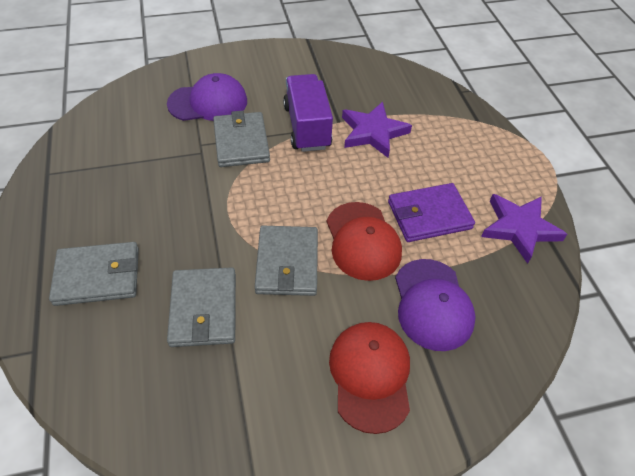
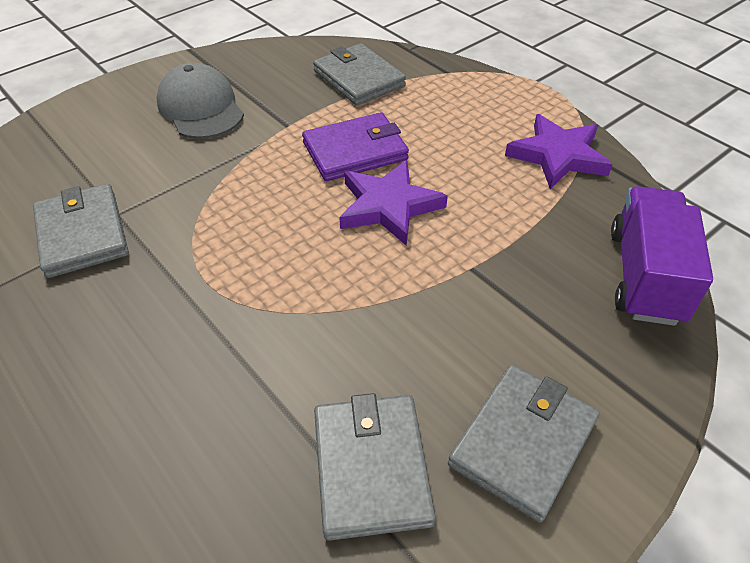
grey cap: none = 0 -> [156,63,244,139] = 1
purple cap: [167,73,247,121] [395,259,476,351] = 2 -> none = 0
red cap: [327,202,402,281] [329,322,410,434] = 2 -> none = 0

